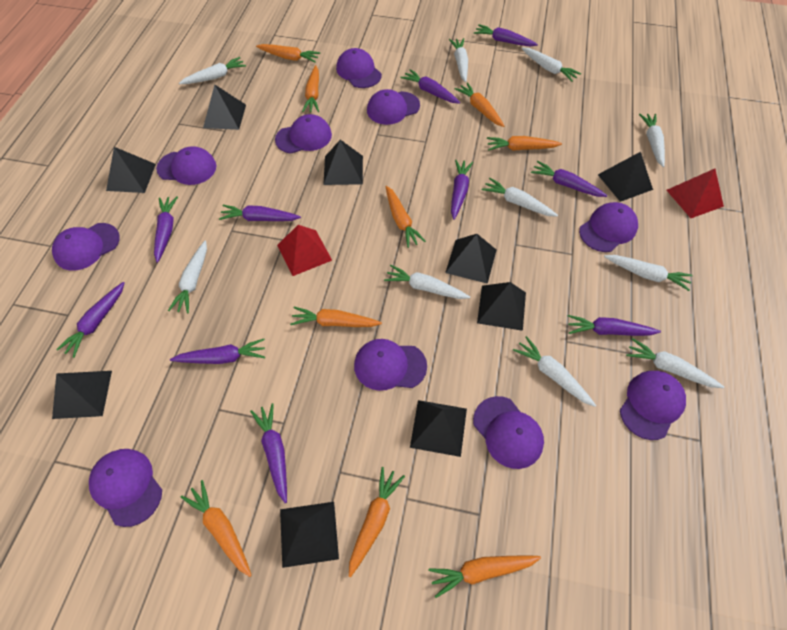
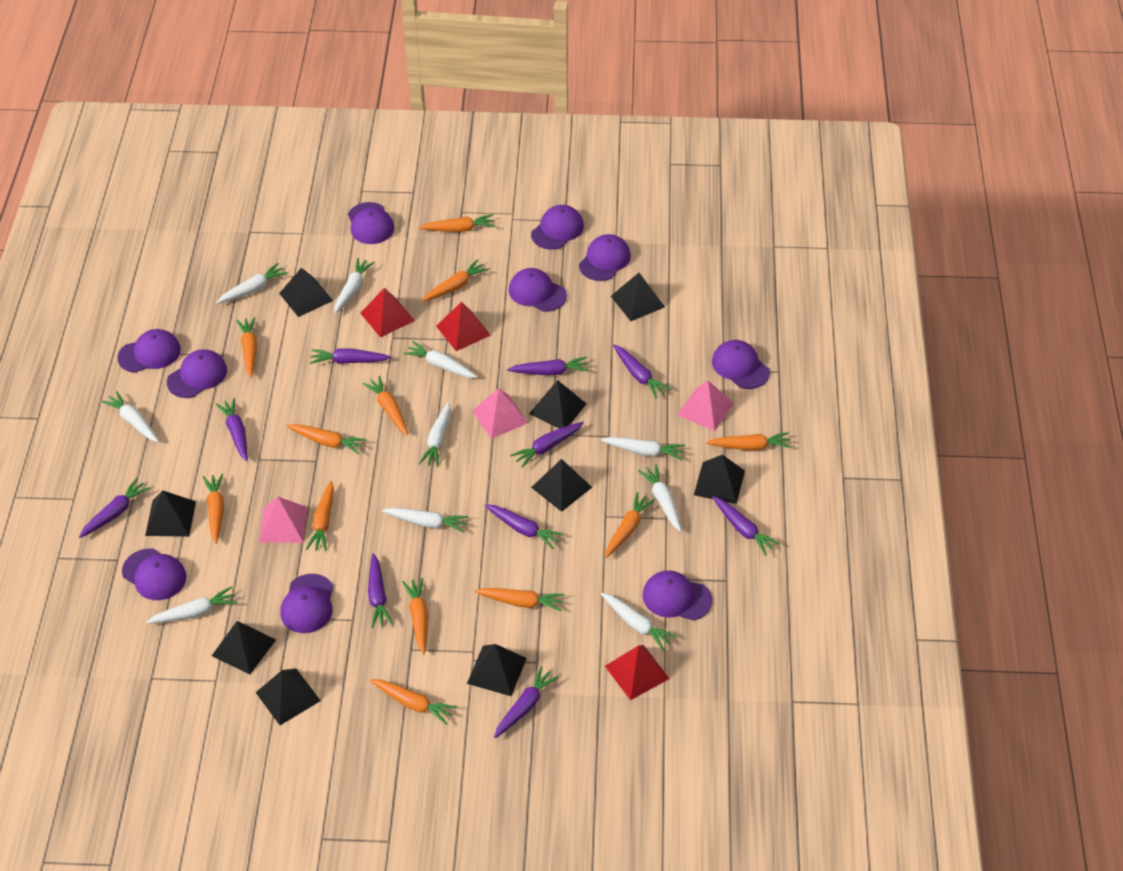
orange carrot: [181,480,252,577] [256,44,320,63] [290,307,382,327] [302,65,319,112] [349,467,405,577] [386,186,426,248] [429,555,541,598] [455,82,504,127] [487,136,562,151] = 9 -> [203,474,224,544] [236,317,257,378] [286,424,366,454] [306,481,334,551] [362,376,408,435] [370,679,457,724] [402,578,428,655] [419,214,495,232] [422,259,489,302] [474,588,564,611] [605,492,655,558] [706,432,791,450] = 12
pink pyramid: none = 0 -> [259,497,308,543] [472,388,528,439] [678,381,734,431] = 3
red pyramid: [277,225,332,276] [667,169,724,218] = 2 -> [360,288,415,338] [436,301,491,351] [605,645,670,700] = 3

